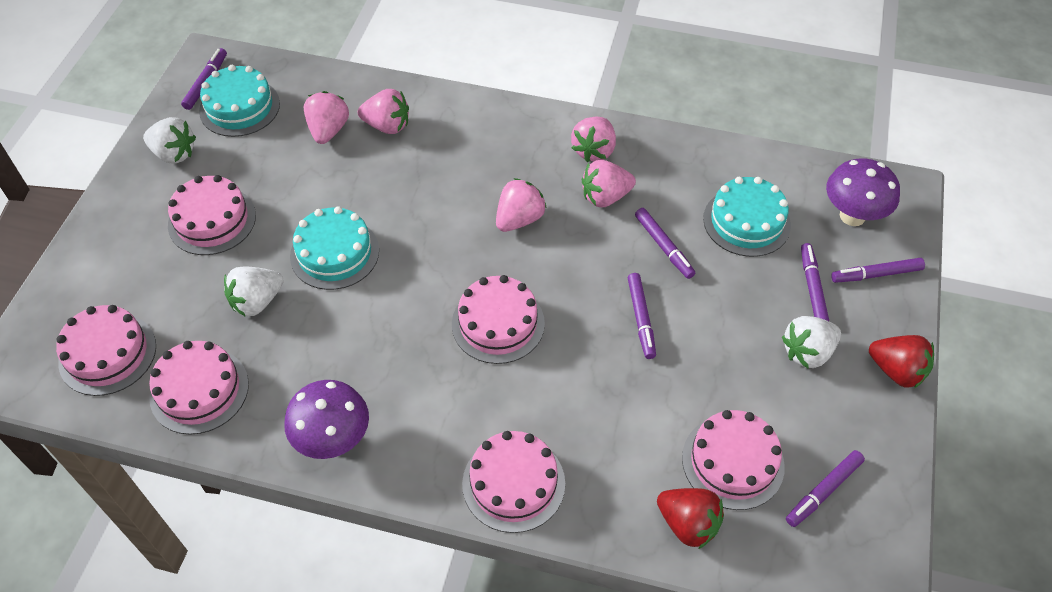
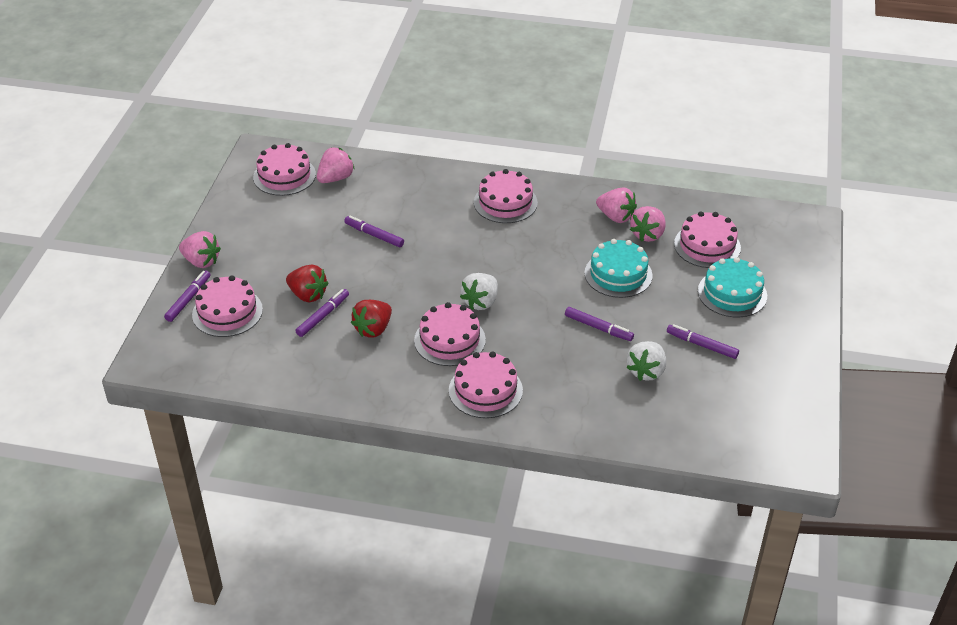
pink strawberry: [304,91,349,144] [358,89,409,134] [496,178,547,232] [571,117,616,162] [582,160,636,207] = 5 -> [179,231,221,268] [317,147,355,183] [596,187,637,223] [630,206,666,242] = 4
purple marker: [181,48,227,110] [628,273,656,359] [635,208,695,279] [786,450,865,527] [801,243,829,321] [831,258,925,283] = 6 -> [164,270,210,322] [296,289,349,337] [344,216,404,247] [565,307,634,341] [667,324,739,359] = 5
purple mushroom: [284,380,369,459] [826,159,900,226] = 2 -> none = 0
turquoise cake: [199,65,280,137] [290,206,379,290] [703,177,791,257] = 3 -> [584,239,653,298] [698,257,767,317] = 2
white strawberry: [143,117,196,164] [224,266,284,317] [782,316,841,368] = 3 -> [460,273,498,310] [626,341,666,381] = 2

